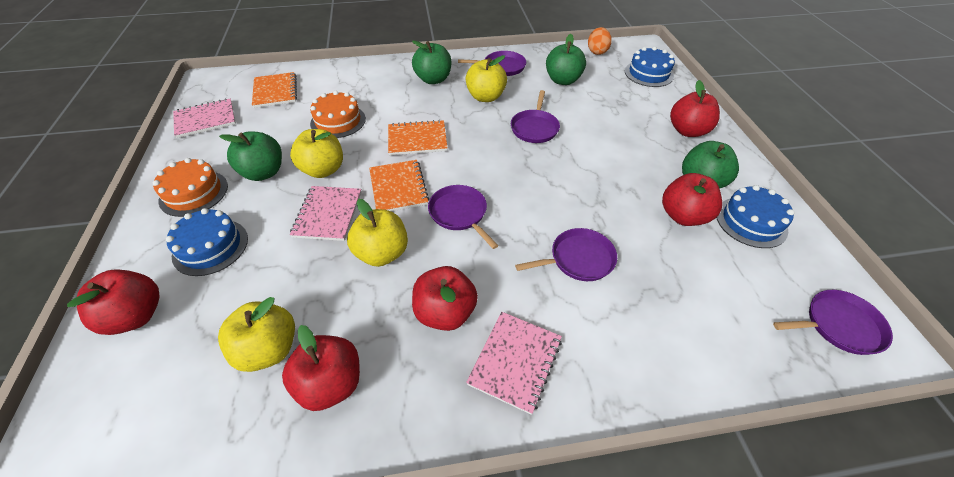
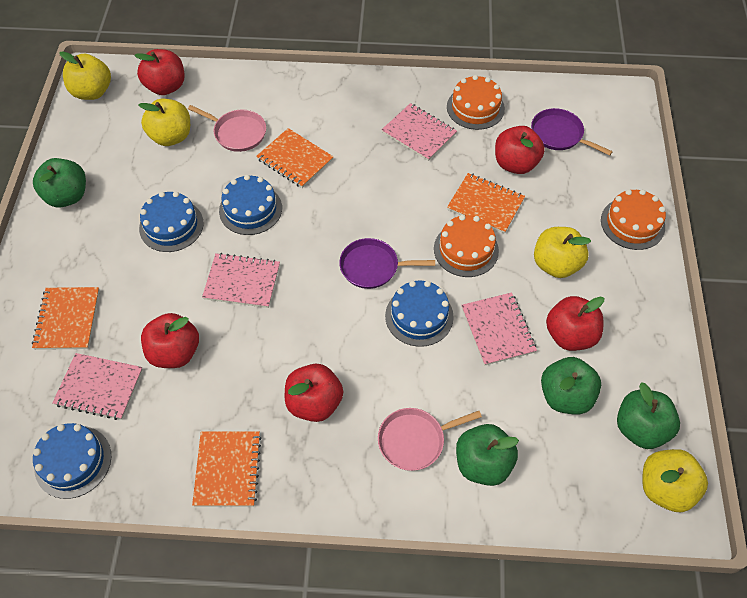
blue cake: [166,208,248,276] [625,47,675,87] [717,185,795,248] = 3 -> [33,423,111,499] [139,191,204,252] [219,175,282,235] [385,281,454,347] = 4
orange cake: [153,158,228,217] [310,91,366,138] = 2 -> [434,215,499,277] [447,75,505,130] [601,189,666,250] = 3
orange egg: [588,27,612,55] = 1 -> none = 0
orange notebook: [252,72,297,108] [369,160,429,211] [388,120,447,155] = 3 -> [32,287,100,350] [192,431,262,506] [256,128,333,188] [447,173,525,234] = 4
pink notebook: [173,98,236,138] [290,186,362,241] [466,312,562,415] = 3 -> [52,353,143,420] [202,253,280,308] [382,103,457,161] [461,292,537,366] = 4
pink pan: none = 0 -> [188,105,266,152] [378,408,482,471] = 2
purple pan: [428,185,499,249] [458,51,526,76] [511,90,560,143] [515,228,617,281] [773,290,893,355] = 5 -> [339,238,435,289] [531,108,613,156] = 2

